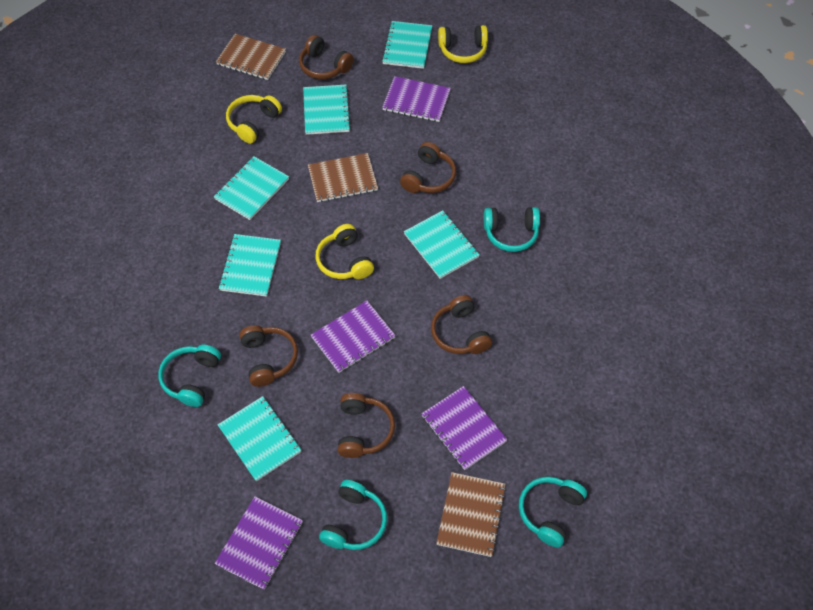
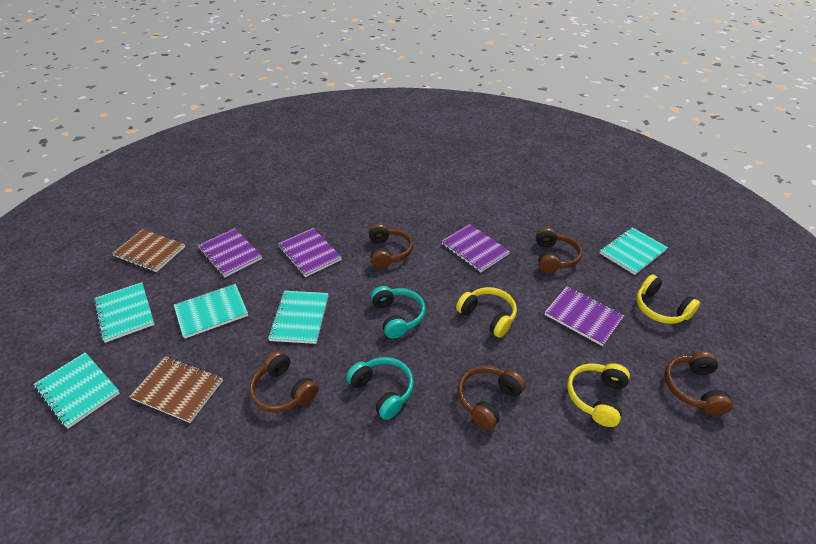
brown notebook: [216,34,286,80] [308,153,378,202] [436,472,506,557] = 3 -> [112,229,185,272] [129,356,223,423] = 2
turquoise headphones: [158,345,221,407] [319,480,387,550] [484,207,540,252] [519,476,587,548] = 4 -> [346,357,414,420] [371,286,426,339] = 2
turquoise notebook: [214,156,289,220] [218,234,281,297] [218,396,302,481] [303,85,351,135] [382,21,432,69] [404,210,480,279] = 6 -> [34,352,120,429] [94,282,155,343] [174,284,248,339] [268,291,329,344] [600,227,668,275] = 5

